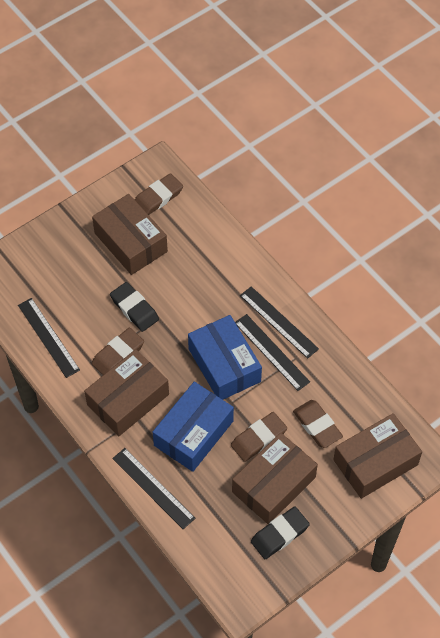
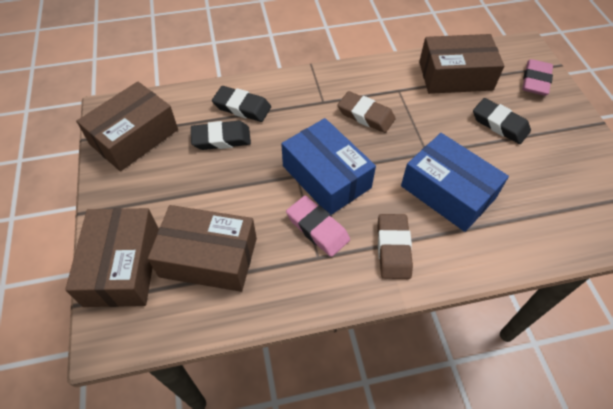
black eraser: [110,282,159,332] [251,506,310,559] = 2 -> [191,121,251,150] [212,86,271,122] [473,98,531,144] = 3
black ruler: [18,298,80,378] [112,448,196,529] [235,314,310,391] [240,286,319,359] = 4 -> none = 0
brown eraser: [92,328,144,375] [135,173,183,215] [231,412,287,462] [293,400,343,448] = 4 -> [337,91,396,133] [378,214,413,279] = 2
pink eraser: none = 0 -> [286,196,350,257] [522,59,553,96] = 2

